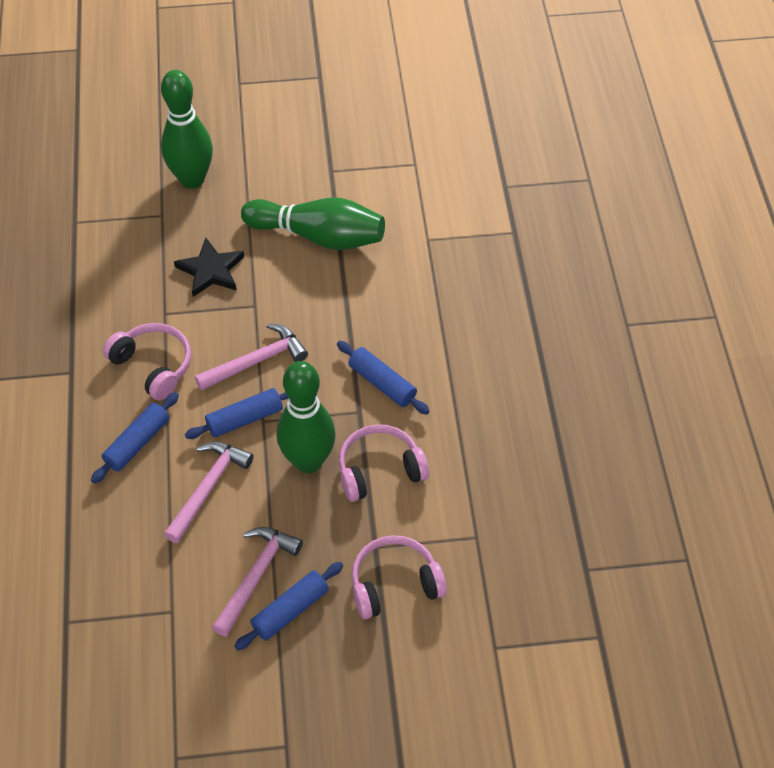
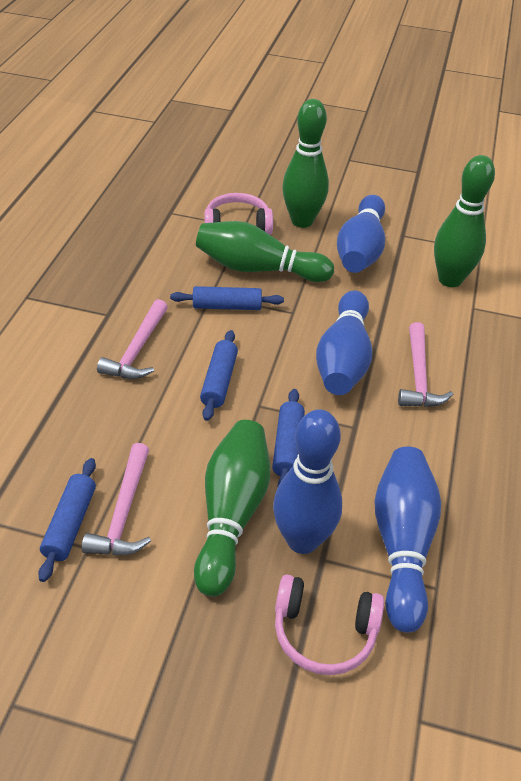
black star: [174,238,244,297] = 1 -> none = 0
blue bowling pin: none = 0 -> [273,409,342,554] [316,290,372,395] [337,195,385,273] [374,447,441,633] = 4
green bowling pin: [161,70,213,189] [241,197,385,250] [277,361,336,473] = 3 -> [194,420,270,597] [196,221,334,282] [282,99,329,228] [434,155,495,287] = 4
pink headphones: [103,323,191,400] [339,424,429,502] [352,535,447,619] = 3 -> [205,193,273,235] [275,574,384,675] = 2

